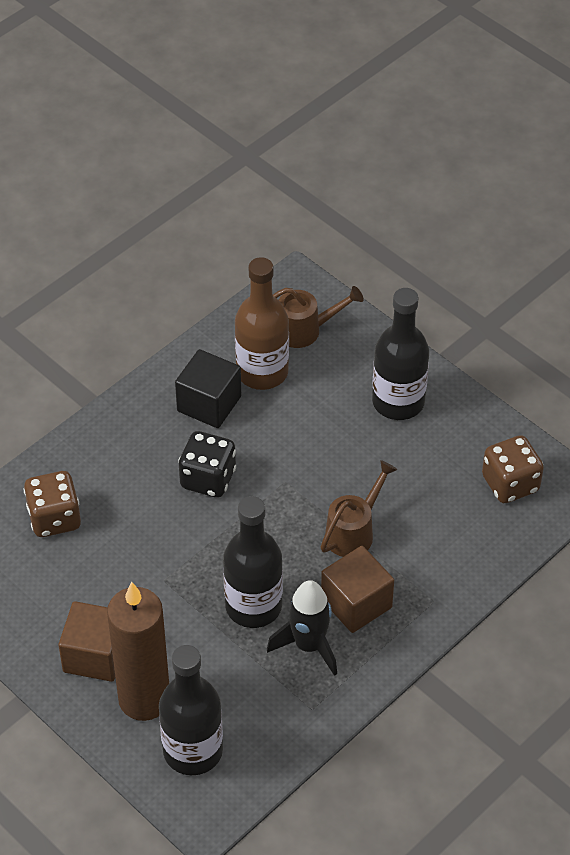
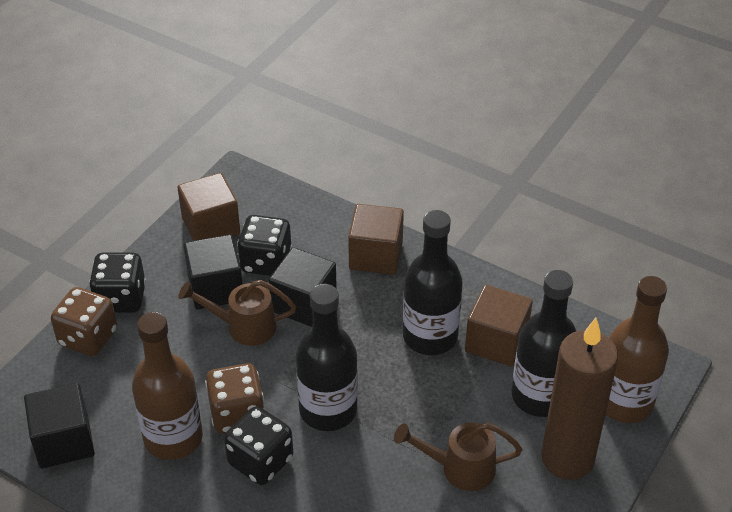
black cube: [175,349,241,428] = 1 -> [24,383,95,468] [184,235,243,310] [269,247,337,327] = 3
black dice: [178,431,236,498] = 1 -> [89,253,146,313] [224,407,293,485] [237,215,292,276] = 3
black rocket: [267,580,337,676] = 1 -> none = 0
brown bottle: [235,257,289,390] = 1 -> [132,312,203,460] [606,276,669,423] = 2
brown cube: [58,601,115,682] [321,546,394,633] = 2 -> [177,173,240,241] [348,204,404,275] [465,285,533,366] = 3

